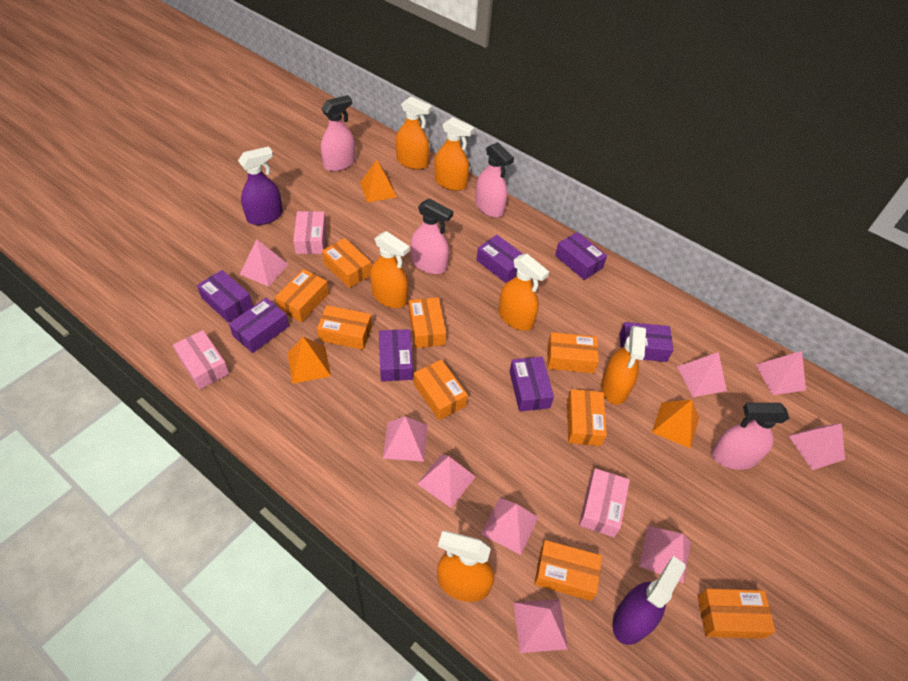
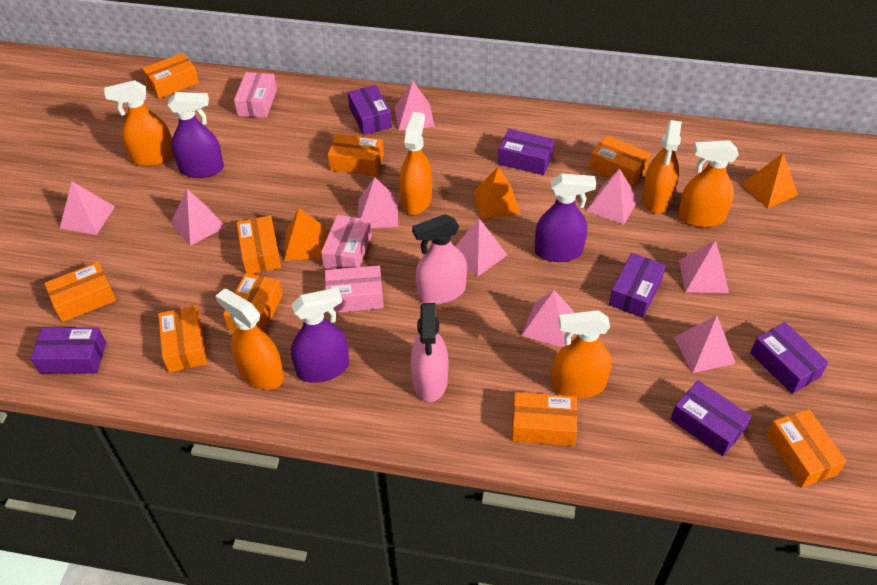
pink spray bottle: [321,95,355,171] [411,199,453,274] [475,142,514,218] [712,403,789,470] = 4 -> [411,303,448,402] [412,214,467,304] = 2
purple box: [197,270,253,323] [229,298,289,353] [379,329,413,381] [477,235,523,283] [509,357,554,411] [555,232,607,280] [620,322,673,362] = 7 -> [31,327,106,374] [348,85,392,135] [498,129,554,175] [609,253,666,318] [670,381,752,456] [750,322,829,394] = 6
purple spray bottle: [238,146,283,225] [612,556,686,645] = 2 -> [168,92,224,178] [291,288,349,383] [535,173,596,262] = 3

